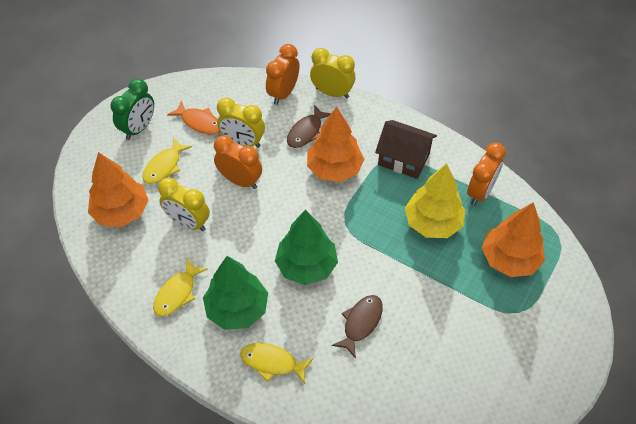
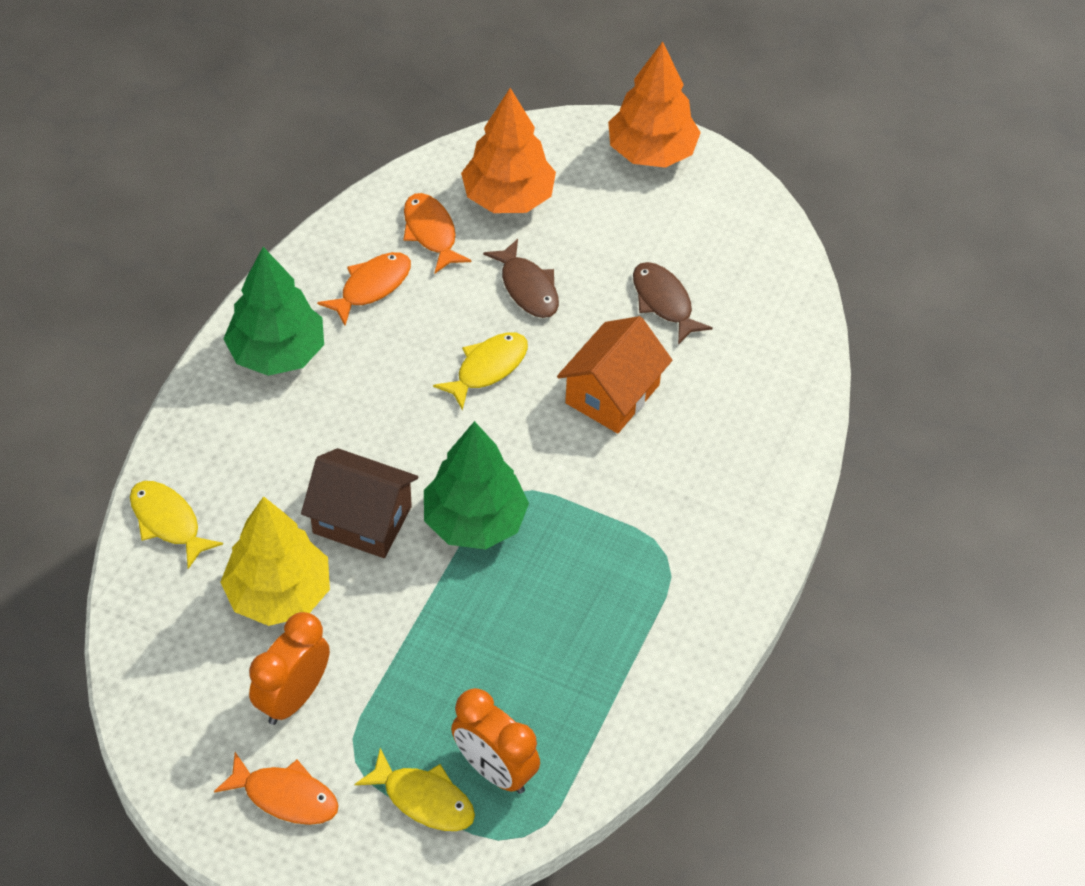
green clock: [111,79,154,140] = 1 -> none = 0
orange clock: [214,135,262,189] [266,44,300,105] [467,142,506,206] = 3 -> [249,612,330,725] [451,688,540,794] = 2
orange fish: [167,101,220,135] = 1 -> [214,752,338,825] [317,252,411,326] [403,193,471,273] = 3
orange house: none = 0 -> [557,316,672,433] = 1
orange tree: [88,152,149,227] [307,107,364,182] [482,202,545,277] = 3 -> [461,88,556,213] [608,42,701,168] = 2
yellow clock: [158,177,210,231] [217,98,265,148] [310,48,355,98] = 3 -> none = 0

